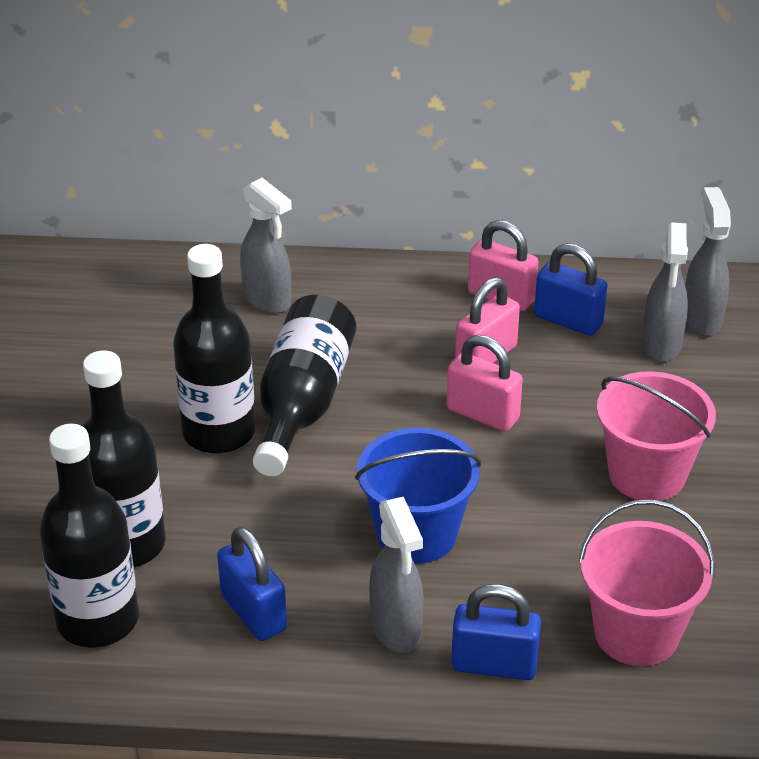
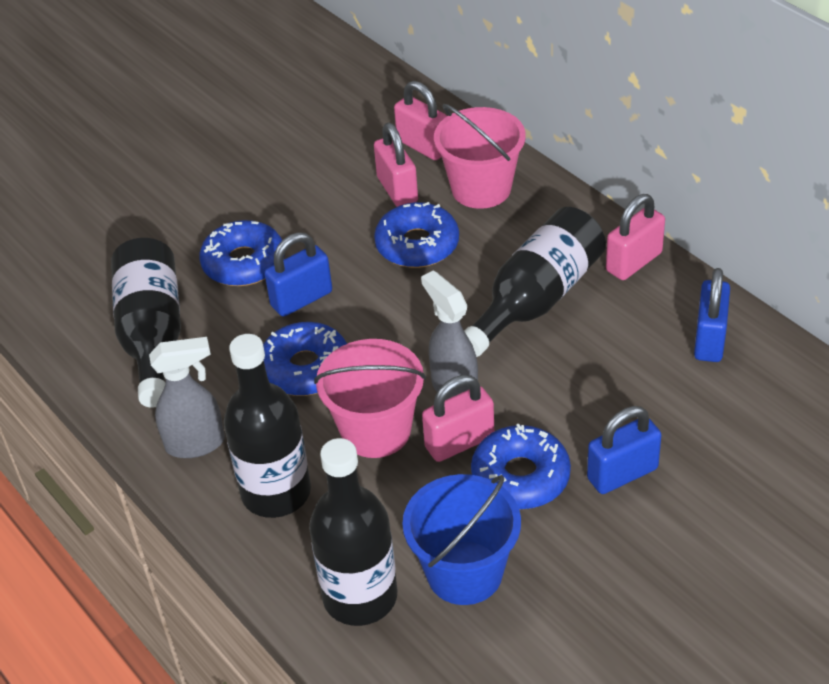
blue donut: none = 0 -> [199,220,285,286] [263,322,347,396] [374,202,459,268] [471,424,571,509] = 4
grey spray bottle: [240,178,292,314] [369,497,424,653] [642,222,688,362] [685,187,731,336] = 4 -> [149,337,225,458] [421,270,478,400] = 2
pink padlock: [447,335,523,432] [455,277,520,363] [468,220,538,311] = 3 -> [374,123,418,207] [394,81,447,160] [422,375,494,462] [606,194,665,280] = 4

